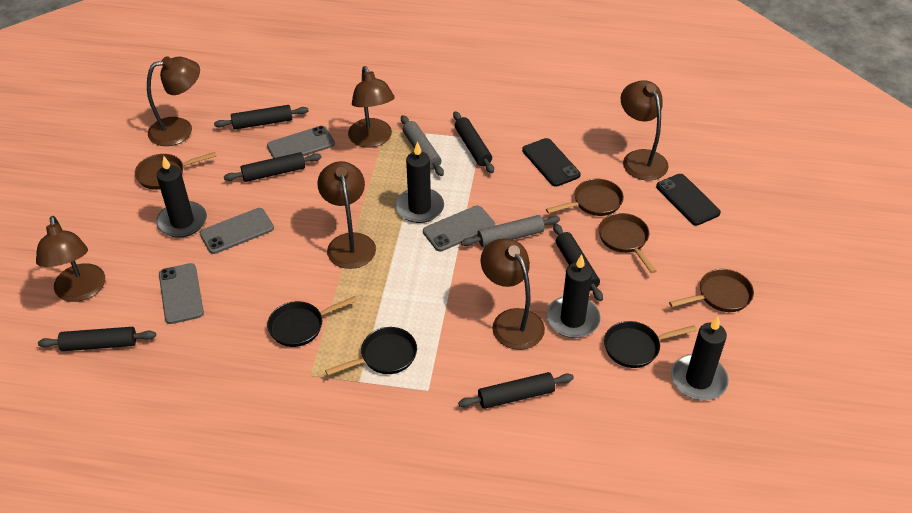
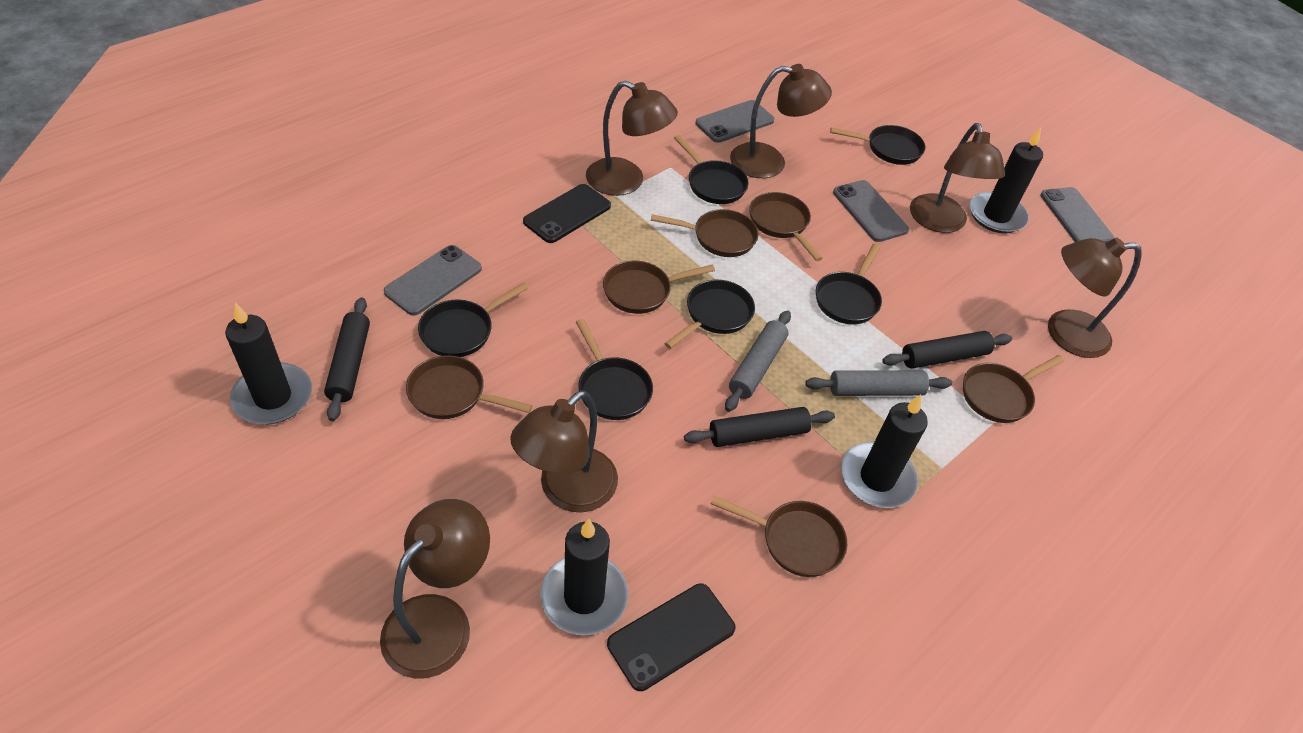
black pan: [267,296,357,347] [325,327,417,376] [604,321,697,368] = 3 -> [418,282,528,357] [576,319,653,420] [664,280,755,349] [674,135,749,204] [816,244,882,324] [830,125,925,165] = 6
black rolling pin: [38,327,156,351] [214,105,309,129] [224,152,322,182] [453,111,494,173] [458,372,574,409] [553,223,603,301] = 6 -> [324,297,370,421] [684,407,835,447] [882,331,1012,369] = 3
brown pan: [135,152,216,190] [546,179,624,216] [599,213,656,273] [669,269,754,312] = 4 -> [406,355,533,419] [603,261,715,314] [651,209,758,257] [711,496,847,577] [749,192,823,261] [963,355,1064,423] = 6

